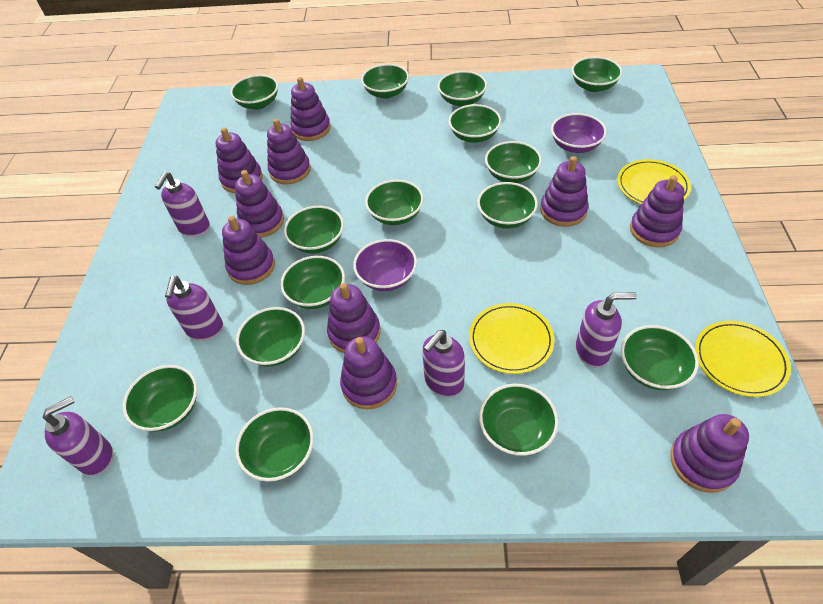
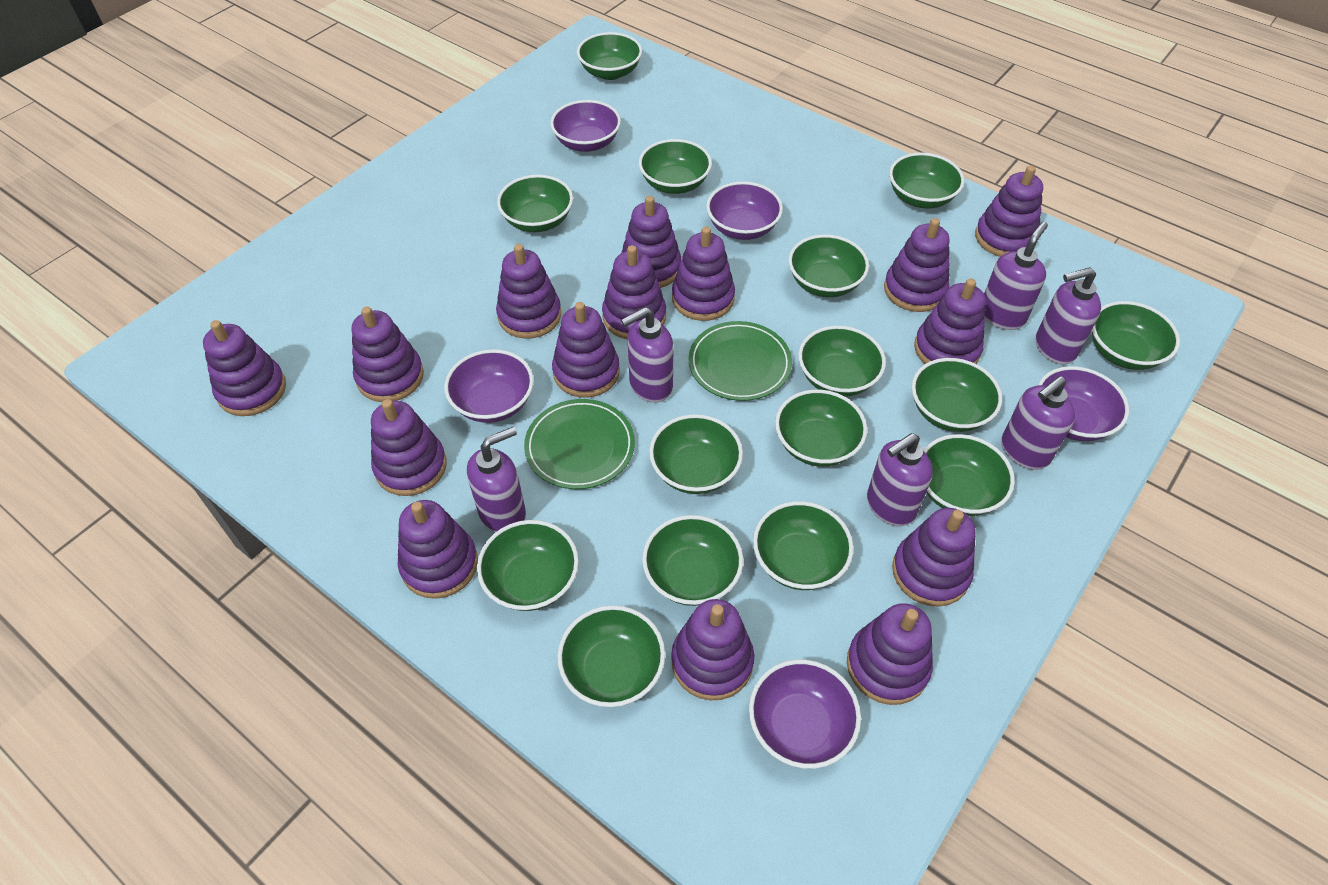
green plate: none = 0 -> [524,399,635,489] [688,321,792,401] = 2
purple bowl: [353,239,417,291] [551,113,607,153] = 2 -> [444,349,534,423] [550,100,621,152] [706,181,783,240] [749,660,861,769] [1038,366,1129,441] = 5
purple soap dispenser: [43,396,113,476] [155,172,210,237] [165,276,223,341] [422,330,465,397] [576,292,637,367] = 5 -> [467,427,526,533] [621,307,673,403] [867,433,933,526] [984,222,1048,330] [1001,376,1075,470] [1036,267,1101,365] = 6
purple stacking toy: [215,128,263,193] [222,216,275,285] [235,170,284,238] [267,119,311,185] [290,77,331,141] [327,283,381,354] [340,336,397,409] [540,156,589,227] [630,175,685,247] [670,414,749,493] = 10 -> [203,320,286,416] [352,306,424,402] [371,399,447,496] [397,500,478,599] [496,244,561,339] [552,302,620,398] [602,245,666,340] [621,196,681,288] [671,599,754,700] [672,227,735,321] [847,603,933,705] [884,218,949,312] [892,508,975,607] [914,278,985,364] [975,166,1043,257] = 15
yellow plate: [469,303,554,374] [617,159,691,204] [695,321,791,397] = 3 -> none = 0

